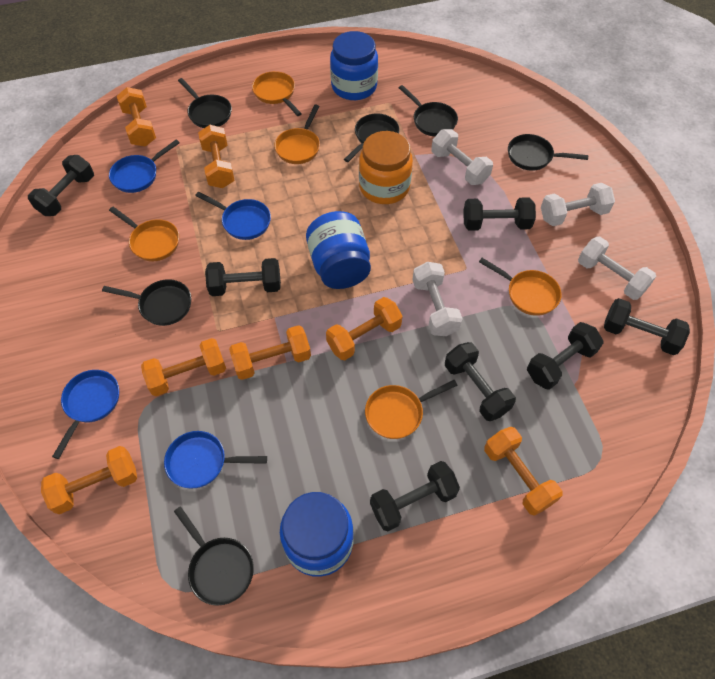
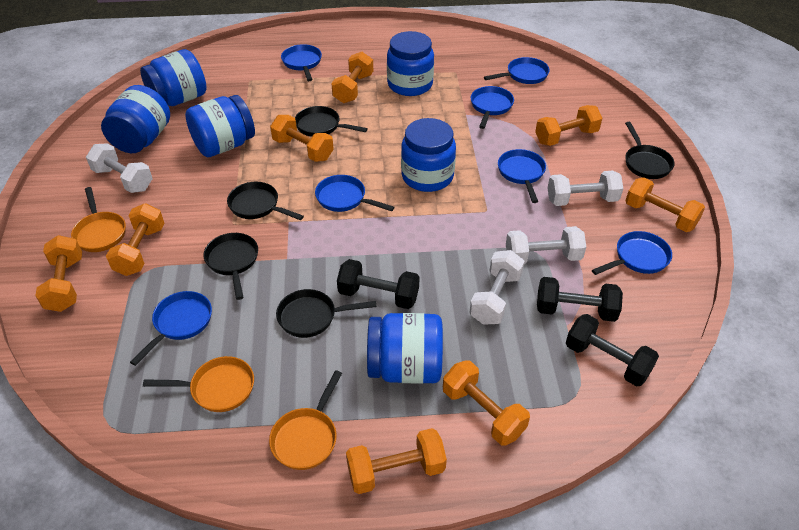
black dumbbell: [28,155,94,216] [205,258,281,296] [370,461,460,531] [445,342,516,421] [463,197,536,231] [527,322,603,390] [604,298,690,355] = 7 -> [337,259,419,309] [537,277,623,322] [566,314,659,387] = 3
black pan: [102,279,191,326] [174,506,254,606] [178,78,232,128] [344,113,400,162] [399,85,458,136] [508,134,588,171] = 6 -> [203,233,258,300] [227,182,304,220] [276,289,376,338] [295,106,368,137] [625,122,675,179] = 5
blue jar: [280,492,354,577] [306,211,371,289] [330,31,378,100] = 3 -> [101,85,170,153] [140,49,206,106] [185,95,255,157] [367,313,443,384] [387,31,434,96] [401,118,456,192] = 6
blue pan: [52,370,119,459] [109,140,180,193] [164,431,267,488] [195,191,271,240] = 4 -> [130,291,212,366] [281,44,322,81] [315,175,394,212] [471,86,514,129] [484,57,550,84] [498,149,546,203] [592,231,672,275] = 7
orange dumbbell: [41,446,137,514] [117,87,156,147] [141,338,226,396] [198,125,234,188] [229,325,311,380] [326,297,402,360] [484,427,563,516] = 7 -> [35,235,82,312] [106,203,165,276] [270,115,334,162] [331,52,373,103] [346,428,447,494] [443,360,530,446] [535,105,602,146] [625,177,705,232] = 8
orange jar: [359,131,413,204] = 1 -> none = 0
orange pan: [109,207,179,261] [252,71,302,116] [274,105,320,164] [365,380,458,439] [479,258,562,316] = 5 -> [71,187,126,252] [143,356,254,412] [269,370,342,470] = 3

